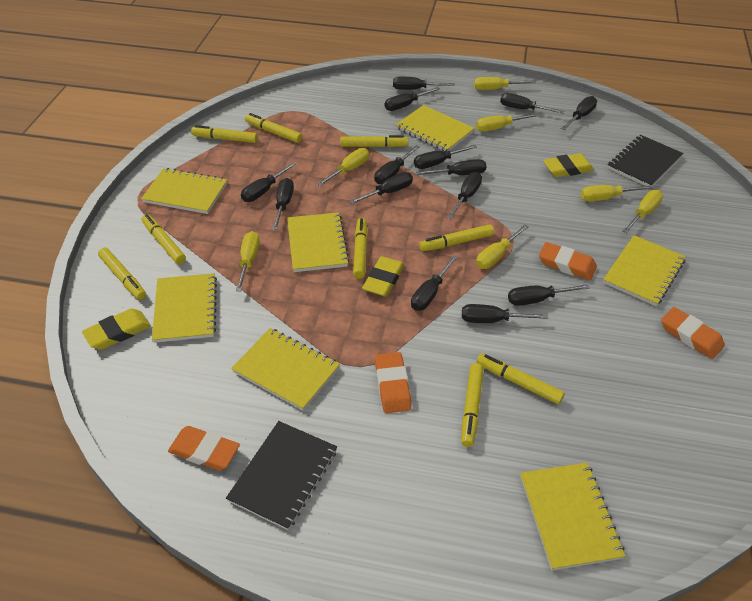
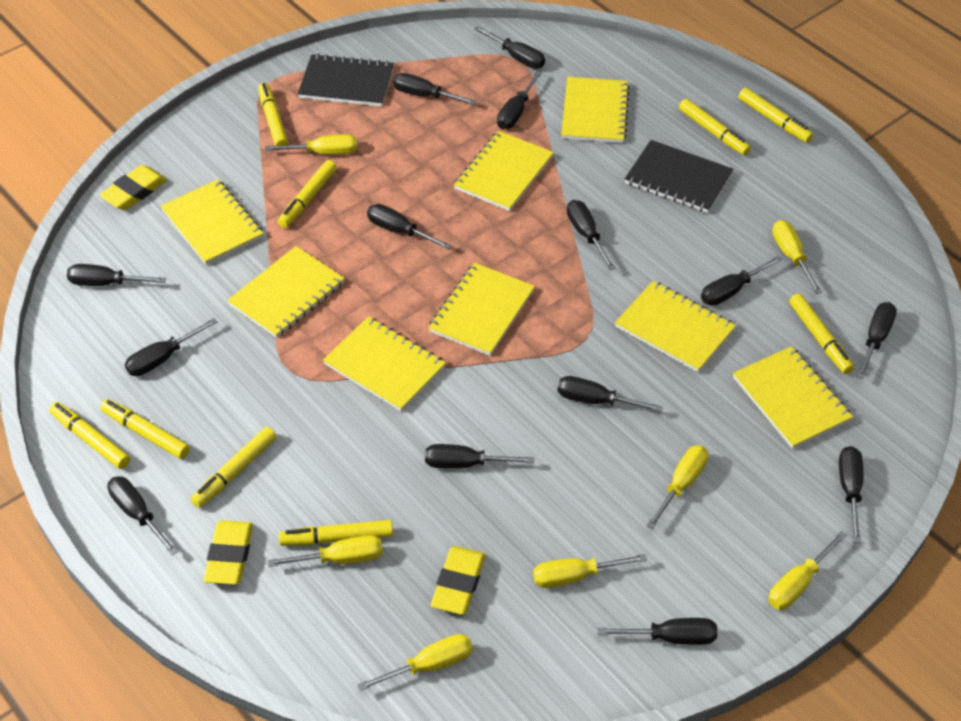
orange eraser: [168,426,240,470] [375,352,411,413] [539,242,597,280] [661,307,725,359] = 4 -> none = 0
yellow notebook: [141,168,227,214] [152,273,217,343] [231,328,340,411] [287,212,350,272] [396,105,475,151] [520,463,625,571] [603,235,686,306] = 7 -> [161,179,264,265] [227,246,345,338] [323,316,446,412] [428,263,535,356] [454,131,554,211] [561,77,630,143] [615,281,736,372] [733,346,853,449] = 8

